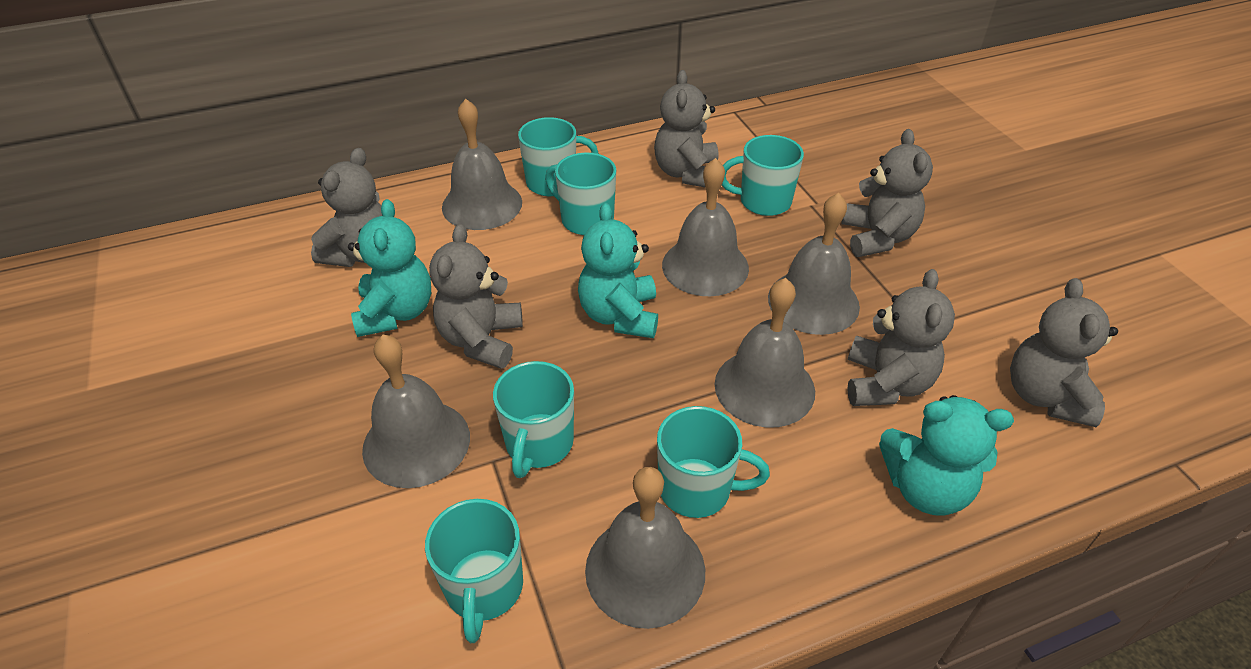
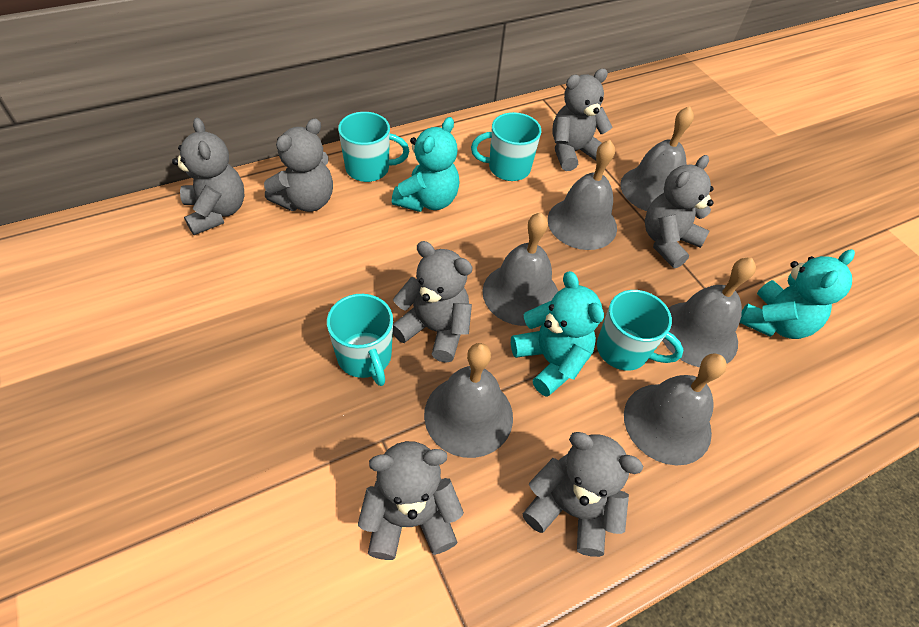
grey teddy bear: [311,148,382,267] [429,224,523,369] [654,70,718,188] [841,129,933,257] [847,269,955,406] [1010,278,1118,427] = 6 -> [172,118,244,235] [264,118,333,212] [358,441,464,560] [393,241,473,363] [523,432,643,557] [552,69,613,171] [645,155,713,268] = 7
turquoise mug: [425,499,523,643] [493,361,574,478] [518,117,599,196] [545,153,616,235] [657,406,770,518] [722,135,804,216] = 6 -> [327,294,393,386] [338,112,409,182] [471,112,541,181] [597,290,684,371] = 4

